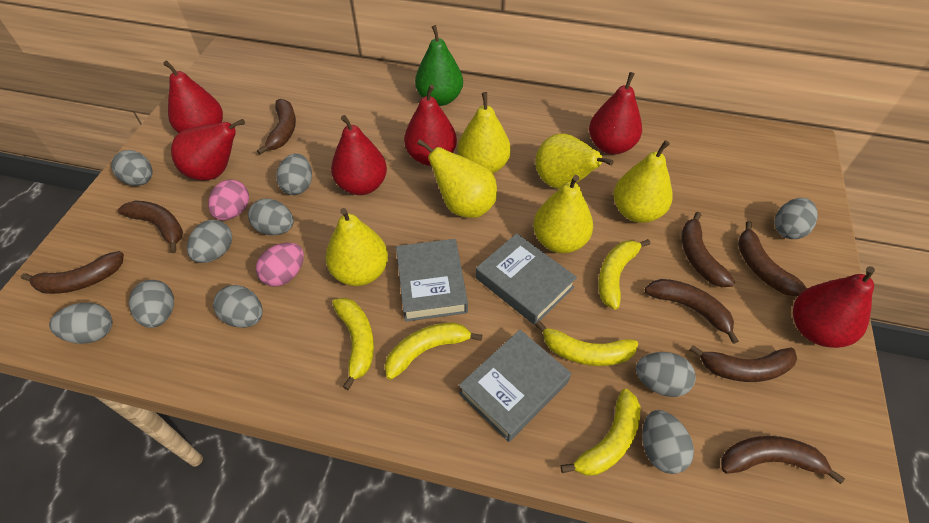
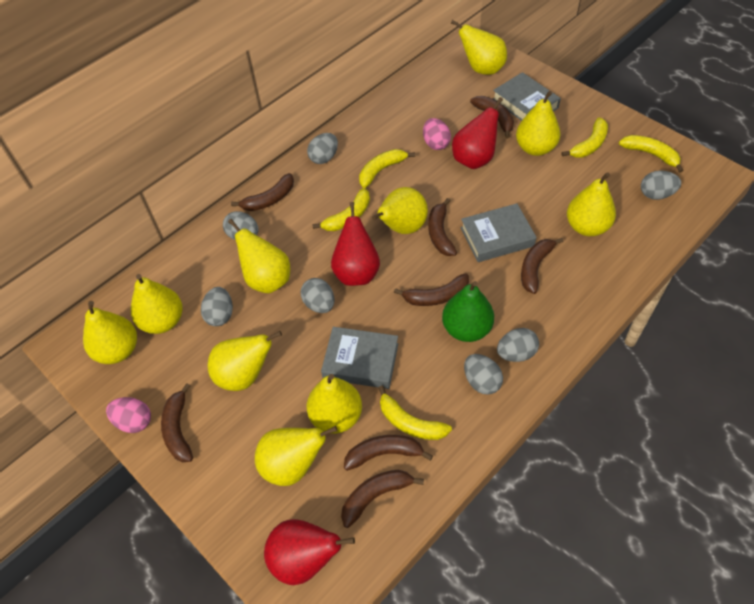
grey egg: [49,303,112,344] [111,150,153,186] [129,280,174,328] [187,220,232,263] [213,285,263,328] [248,199,294,235] [276,153,312,195] [636,352,696,397] [642,410,694,474] [774,198,818,239] = 10 -> [201,287,233,326] [223,211,259,240] [301,278,334,313] [307,133,338,164] [464,354,503,395] [497,328,539,362] [641,170,681,200] = 7
red pear: [163,60,223,133] [171,119,245,181] [331,115,387,195] [404,84,457,166] [589,72,642,155] [793,266,875,348] = 6 -> [264,519,355,585] [331,202,380,286] [452,97,503,169] = 3
yellow pear: [326,208,388,286] [417,139,497,218] [457,92,511,173] [533,175,593,253] [535,134,614,189] [613,140,673,223] = 6 -> [83,301,137,364] [131,274,182,334] [208,331,282,391] [228,219,290,293] [255,426,338,486] [307,374,362,434] [372,187,428,234] [451,20,507,75] [516,91,561,156] [567,172,616,236] = 10

